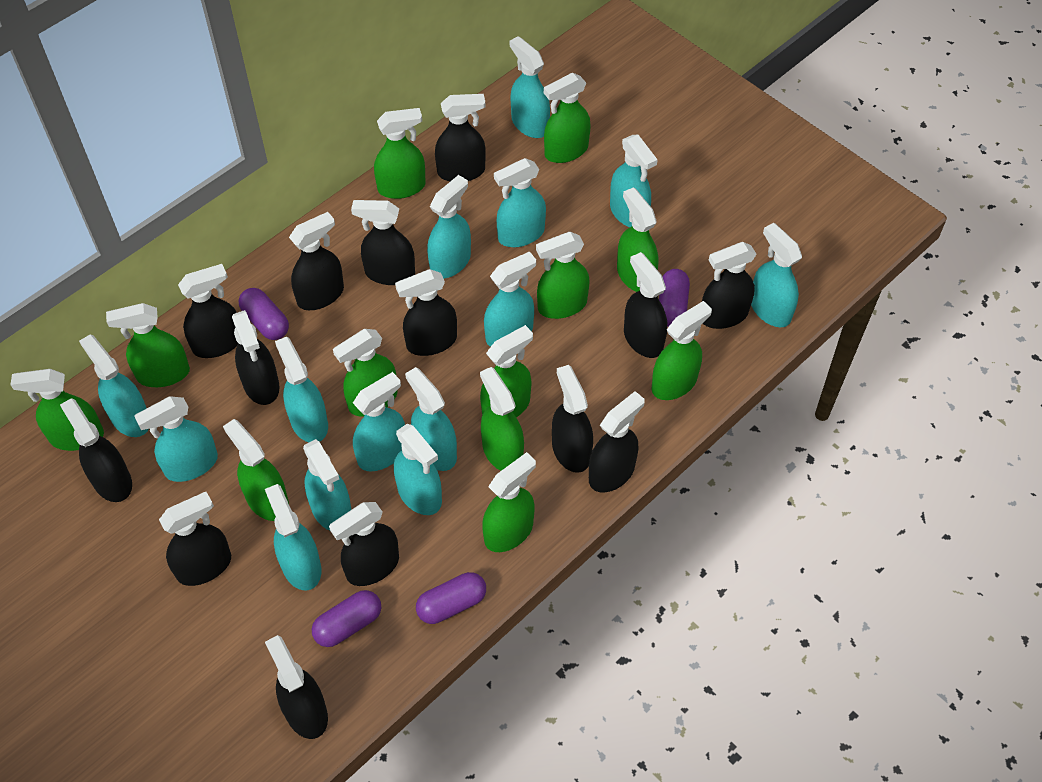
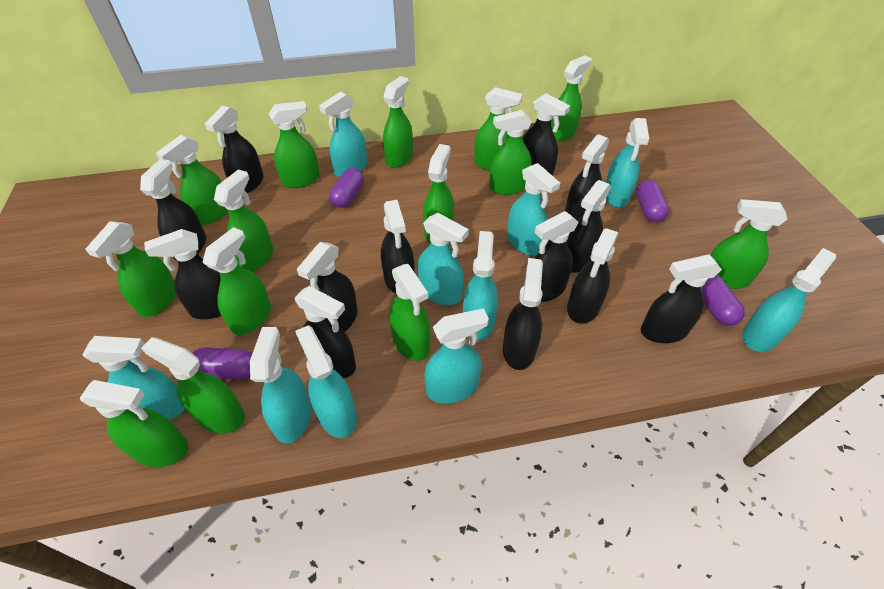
black spray bottle: [60,398,132,502] [159,492,231,586] [178,264,238,358] [232,310,280,405] [265,635,328,739] [289,212,344,310] [329,502,399,586] [351,200,415,285] [395,269,457,356] [435,94,486,182] [552,365,593,473] [589,391,645,492] [624,252,667,358] [702,242,756,329] = 14 -> [140,159,206,261] [144,229,222,319] [205,106,263,193] [295,286,356,379] [297,242,358,332] [381,200,414,293] [503,258,543,370] [523,93,570,176] [534,211,579,302] [565,134,609,220] [566,180,611,273] [567,228,618,324] [641,255,722,343] = 13
green spray bottle: [10,369,104,451] [106,303,190,387] [223,419,289,521] [333,329,398,416] [374,108,426,199] [480,325,533,417] [480,367,524,471] [482,452,536,552] [536,232,590,319] [544,73,591,163] [617,187,658,292] [652,301,712,400] = 12 -> [80,380,188,467] [85,221,176,317] [141,337,245,433] [156,135,228,225] [202,227,271,335] [214,170,273,272] [269,101,320,188] [383,76,413,168] [389,264,430,361] [423,144,454,243] [474,87,522,171] [490,110,532,195] [551,55,592,142] [711,199,787,289] = 14
turquoise spray bottle: [79,334,149,437] [134,396,218,482] [265,484,321,590] [275,337,328,442] [303,439,351,531] [353,372,405,472] [394,424,442,515] [405,367,457,471] [427,175,471,279] [484,251,536,347] [494,158,546,247] [510,36,550,138] [610,134,658,227] [751,223,802,327] = 14 -> [83,336,185,420] [250,327,311,444] [295,325,357,438] [319,91,367,177] [417,213,469,305] [424,308,489,404] [463,231,498,341] [507,163,560,256] [606,118,649,208] [742,248,836,352] = 10

